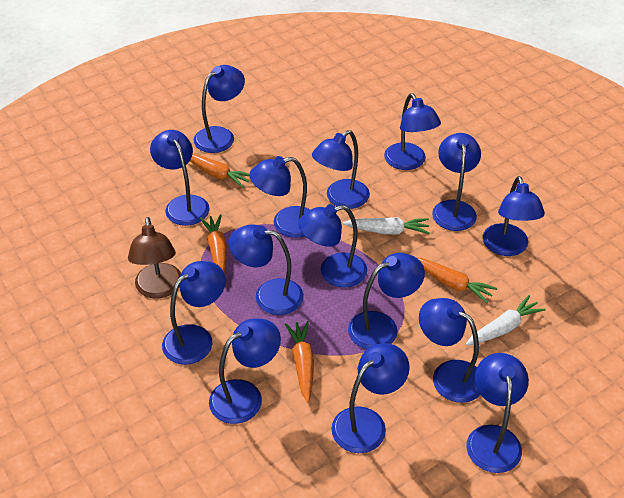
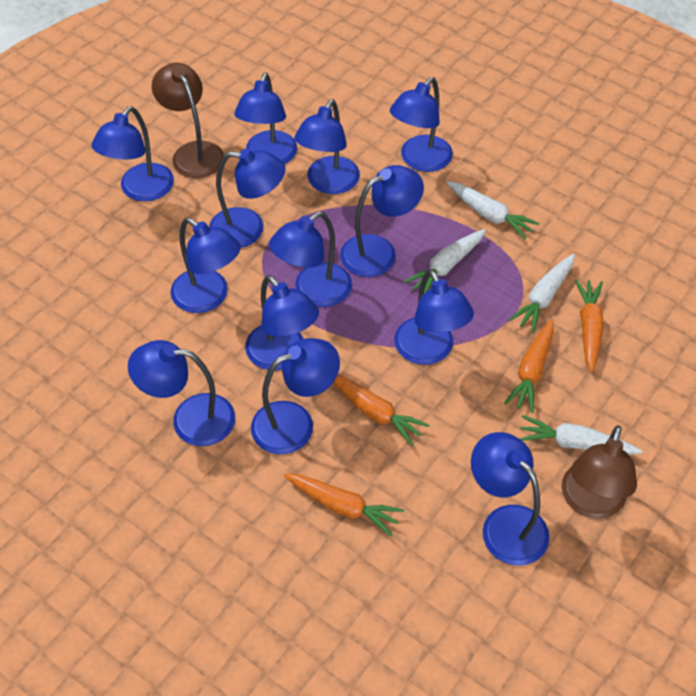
blue lamp: [150,130,209,226] [162,261,225,365] [194,65,245,153] [209,318,281,424] [228,224,304,315] [249,156,310,238] [298,204,367,287] [312,130,370,209] [331,343,410,453] [348,253,425,349] [384,93,441,170] [419,298,480,403] [432,133,481,231] [466,353,529,473] [483,176,545,256] = 15 -> [91,106,174,201] [128,340,235,446] [171,218,241,313] [209,149,285,248] [234,73,297,164] [245,275,319,370] [251,338,340,454] [269,211,352,307] [294,99,360,194] [340,165,424,277] [390,77,453,172] [394,269,474,365] [471,432,550,565] = 13
brown lamp: [128,217,181,299] = 1 -> [152,63,224,178] [562,426,637,519] = 2
white carrot: [343,217,430,235] [465,295,546,346] = 2 -> [403,229,486,293] [447,181,539,239] [509,254,575,333] [519,415,642,455] = 4

